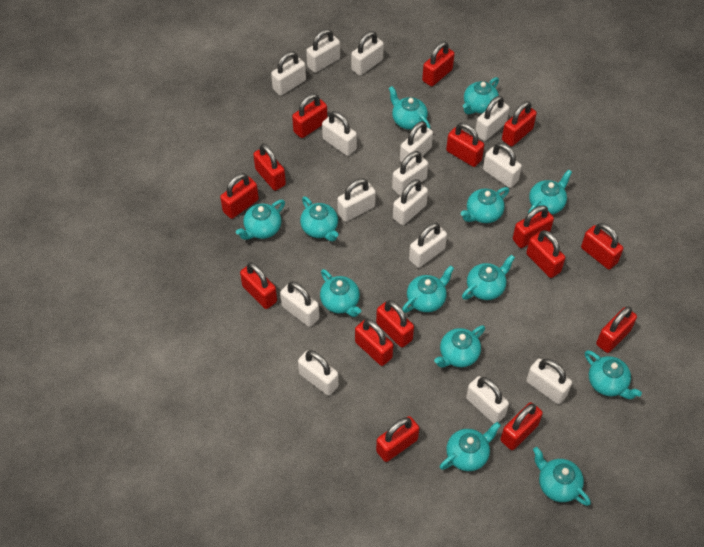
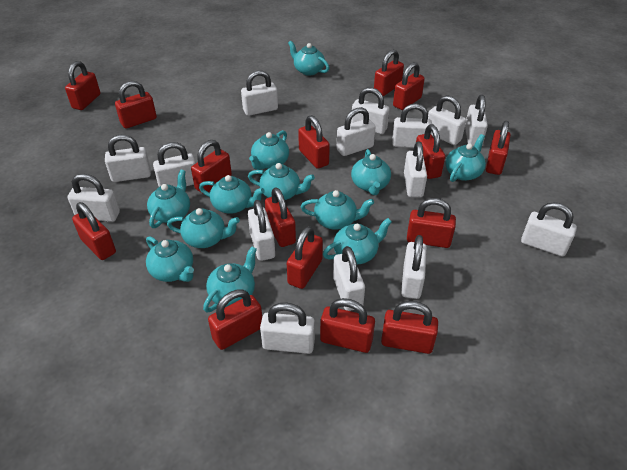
turquoise teapot: [236,200,285,240] [300,196,338,241] [320,269,361,317] [389,86,430,130] [402,265,454,313] [434,325,485,368] [439,422,501,471] [461,187,509,223] [462,255,515,300] [463,77,499,114] [528,169,572,215] [533,447,591,506] [585,350,642,399] = 13 -> [146,236,194,282] [147,169,190,228] [167,208,240,248] [199,175,265,214] [203,246,257,313] [248,163,315,200] [249,130,289,170] [288,41,329,76] [301,190,374,230] [323,218,392,265] [351,149,391,195] [445,134,486,182] = 12

